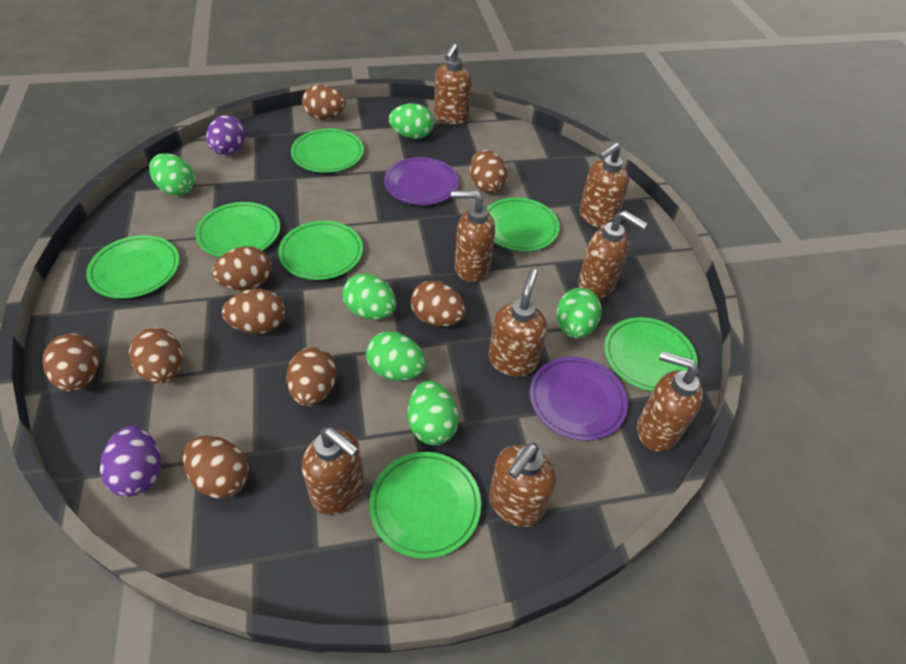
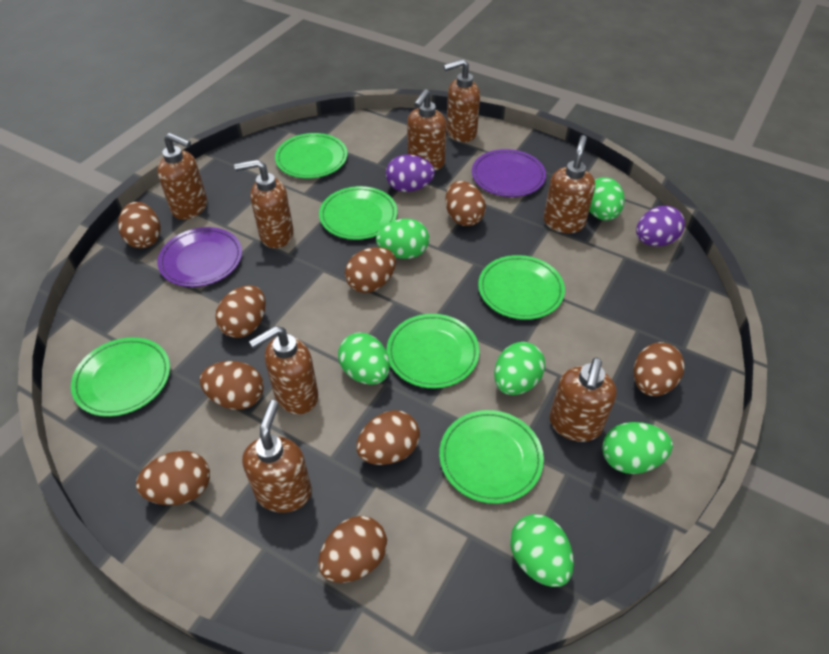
green plate: [86,235,179,299] [195,202,280,257] [278,221,363,280] [291,128,364,173] [369,452,481,559] [487,197,560,251] [604,317,698,392] = 7 -> [71,337,170,417] [275,133,348,178] [319,186,397,240] [386,314,479,388] [439,410,544,504] [478,255,565,320] = 6

